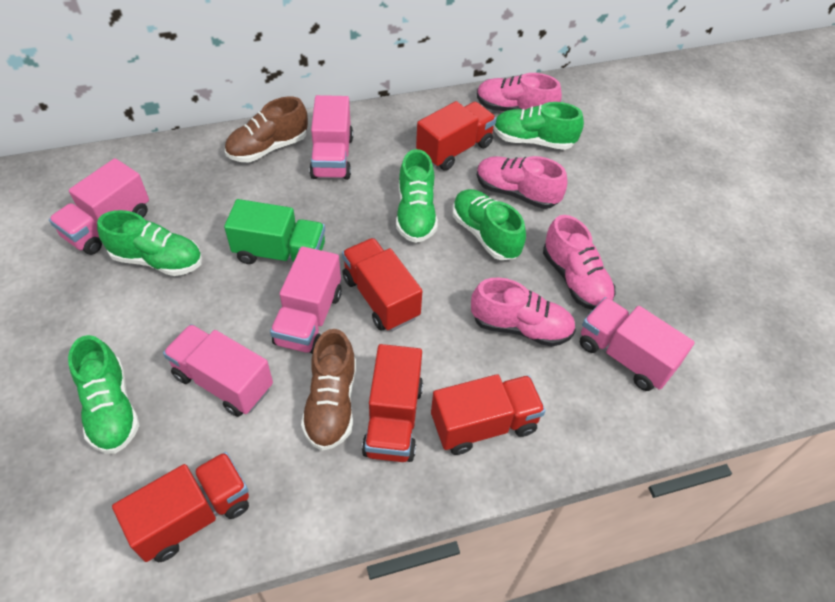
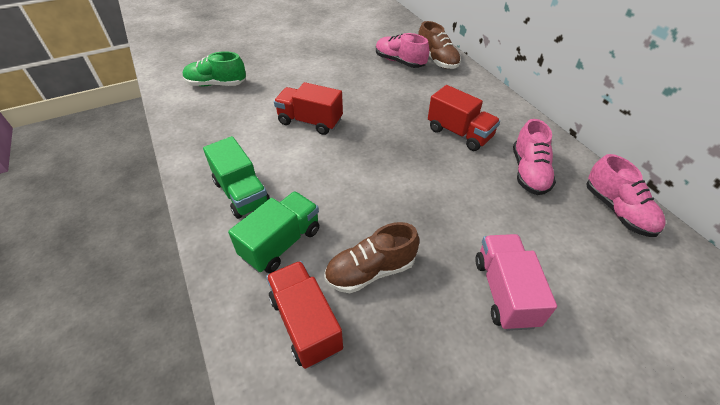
green shoe: [68,335,139,454] [97,210,202,276] [396,149,438,243] [452,189,526,260] [494,102,584,150] = 5 -> [183,51,246,86] = 1
green truck: [224,199,325,264] = 1 -> [203,136,270,219] [228,191,320,273] = 2
pink shoe: [471,277,576,347] [477,73,562,112] [477,156,567,209] [543,215,615,310] = 4 -> [376,33,430,68] [513,119,556,195] [586,154,666,237] = 3
pink truck: [49,158,149,255] [163,324,273,417] [270,246,342,354] [309,95,353,180] [580,297,695,391] = 5 -> [475,234,557,331] = 1
red truck: [112,452,249,562] [342,238,422,331] [362,344,423,462] [416,101,496,171] [431,374,546,455] = 5 -> [266,261,343,369] [274,82,343,135] [428,85,500,151] = 3

